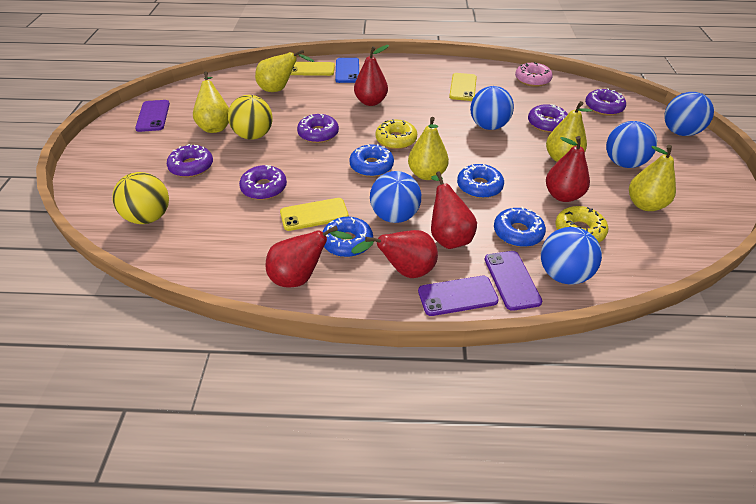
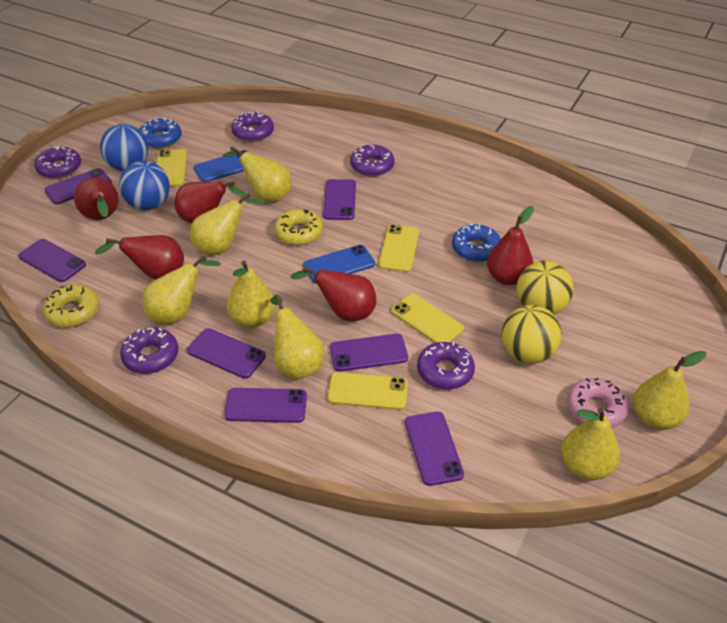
blue ball: [370,171,421,223] [470,86,514,130] [541,227,602,285] [606,121,657,168] [664,92,714,136] = 5 -> [100,124,148,171] [119,161,170,210] = 2
blue donut: [322,217,373,257] [349,144,394,177] [457,164,504,198] [494,207,546,247] = 4 -> [139,118,182,148] [452,224,501,262] = 2
blue phone: [335,58,359,83] = 1 -> [194,150,248,182] [303,245,375,284] = 2
purple phone: [135,100,170,132] [418,276,499,316] [485,251,542,311] = 3 -> [18,239,86,282] [44,168,112,204] [187,328,266,378] [224,388,307,423] [323,179,356,220] [330,334,408,372] [405,412,464,486] = 7
yellow pear: [193,71,229,133] [255,50,314,92] [408,117,449,180] [546,101,592,162] [629,145,676,211] = 5 -> [142,255,221,325] [190,193,264,255] [223,146,292,202] [227,261,276,328] [270,294,325,380] [561,407,620,480] [633,351,707,430] = 7
yellow phone: [280,198,349,231] [291,62,335,76] [449,73,477,101] = 3 -> [156,149,187,187] [327,372,408,410] [378,225,419,272] [391,293,464,343] = 4

